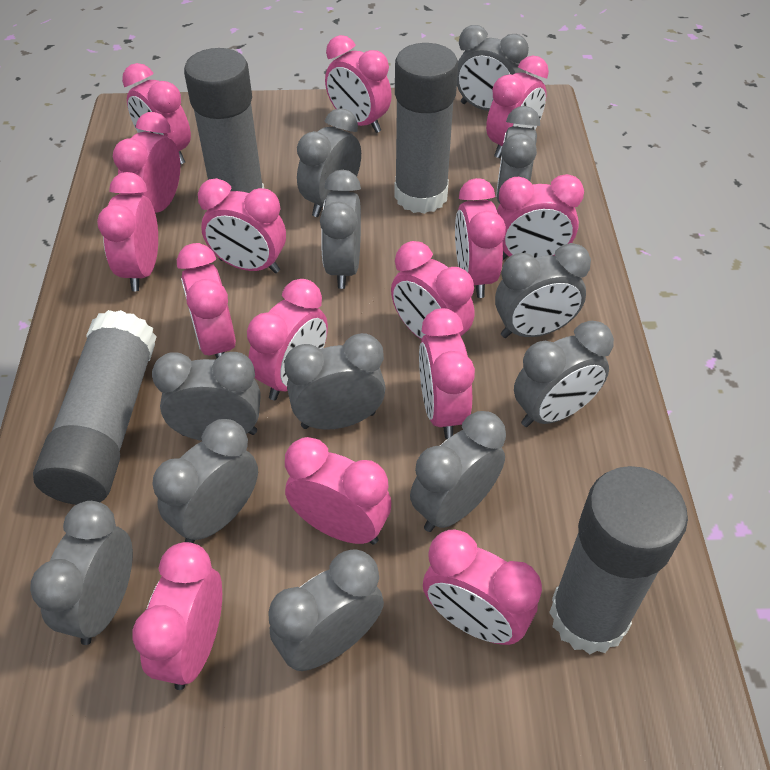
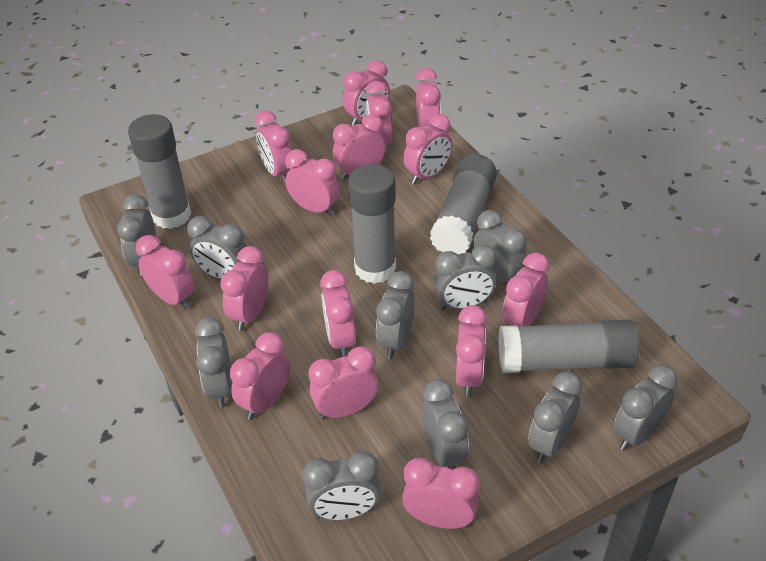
grey clock: [30,501,133,645] [152,352,261,441] [152,419,258,543] [268,549,384,671] [284,333,385,429] [297,108,361,217] [320,170,361,289] [410,411,506,532] [457,25,529,111] [495,243,591,338] [496,106,540,203] [514,321,614,427] = 12 -> [117,194,156,276] [187,216,247,280] [195,317,232,408] [303,451,381,521] [376,271,415,359] [422,379,469,470] [434,245,497,310] [473,210,527,283] [529,372,582,463] [614,365,678,451] = 10

